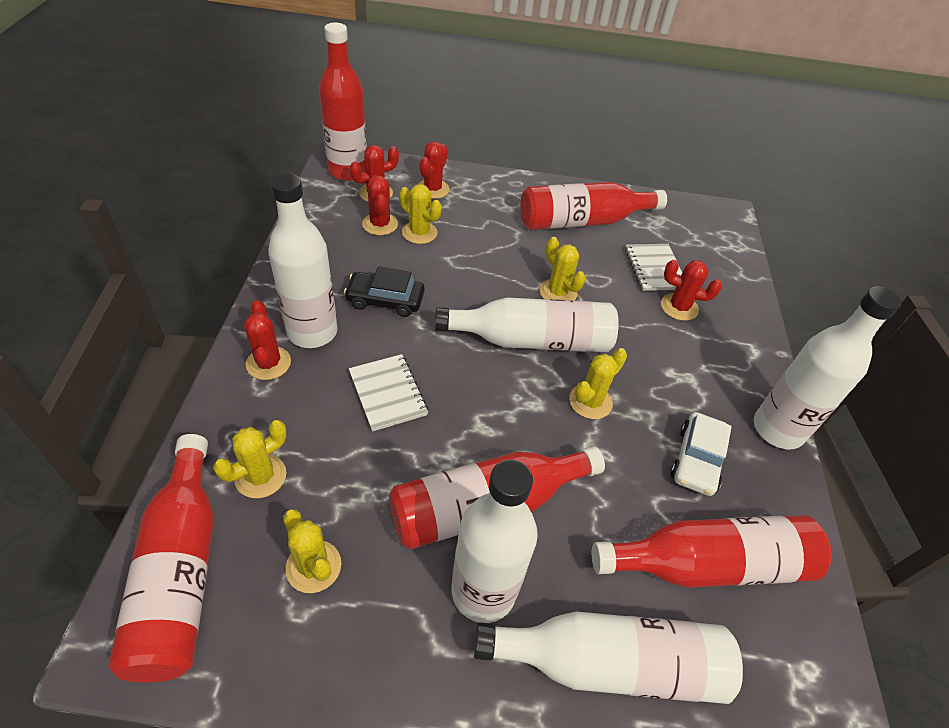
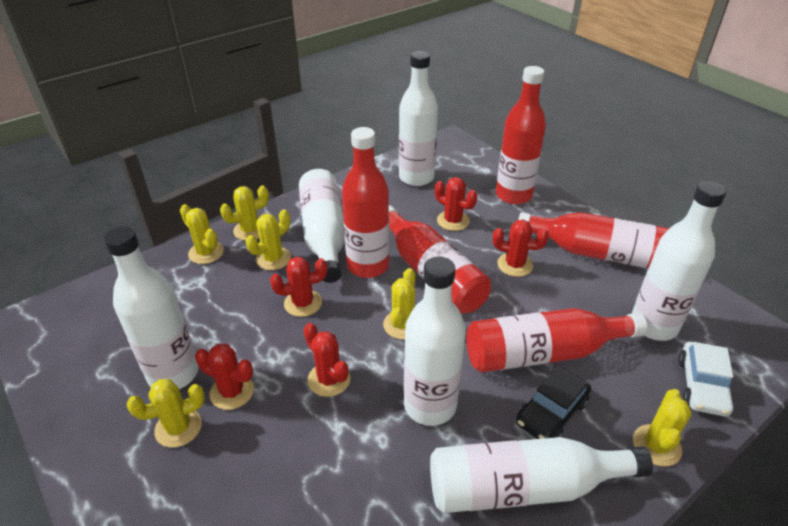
white bottle: [268,173,338,348] [435,297,619,352] [452,459,538,623] [474,611,743,704] [754,286,901,450] = 5 -> [104,226,199,389] [299,169,345,283] [399,51,438,186] [404,256,466,426] [430,437,653,513] [631,181,727,341] = 6
white notebook: [349,354,428,432] [625,244,682,291] = 2 -> none = 0
yellow cactus: [213,420,287,498] [283,509,341,593] [399,184,442,244] [540,237,586,300] [569,348,627,419] = 5 -> [127,379,205,448] [180,204,224,264] [220,185,269,241] [246,210,291,270] [383,268,415,340] [633,389,692,466] = 6

